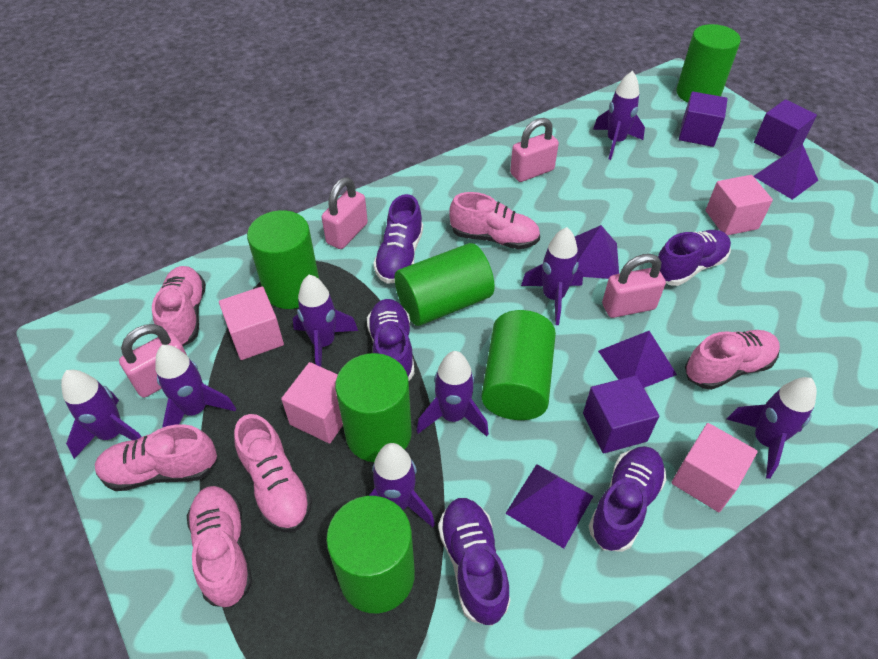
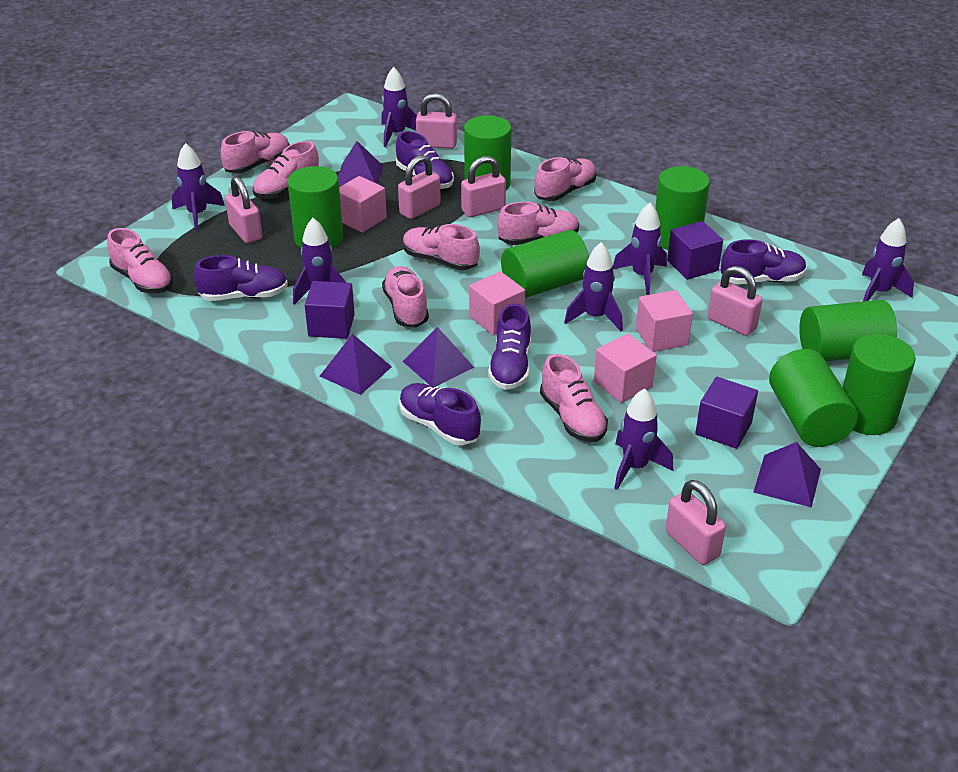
green cylinder: [247,210,319,309] [326,496,415,613] [335,353,412,462] [394,243,495,326] [481,310,556,420] [676,24,741,103] = 6 -> [287,166,343,249] [464,115,512,190] [501,230,589,298] [655,166,710,250] [769,349,858,447] [799,300,897,361] [843,334,916,435] = 7
pink padlock: [119,324,187,398] [322,177,368,249] [510,118,559,182] [602,254,666,318] = 4 -> [225,176,262,243] [398,155,441,219] [416,93,457,149] [461,156,506,217] [665,480,726,565] [708,266,762,336] = 6
pink shoe: [95,424,218,491] [152,266,206,346] [187,486,252,607] [234,414,312,533] [449,192,540,249] [685,330,780,390] = 6 -> [107,228,173,293] [221,131,290,173] [253,141,319,198] [382,266,429,328] [403,224,480,270] [497,201,579,245] [534,157,596,201] [540,354,608,442] = 8
purple rocket: [61,370,142,459] [155,345,236,427] [293,275,358,367] [369,443,435,527] [417,351,489,437] [521,227,583,325] [593,71,645,160] [727,377,817,479] = 8 -> [172,143,225,231] [293,218,346,305] [381,67,417,147] [564,242,623,331] [613,203,667,295] [614,388,673,490] [862,218,914,301] = 7

